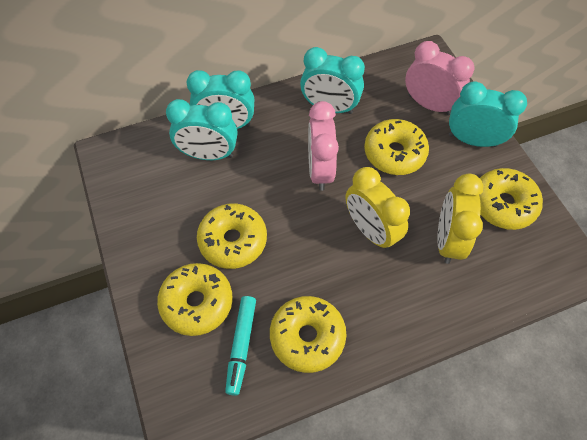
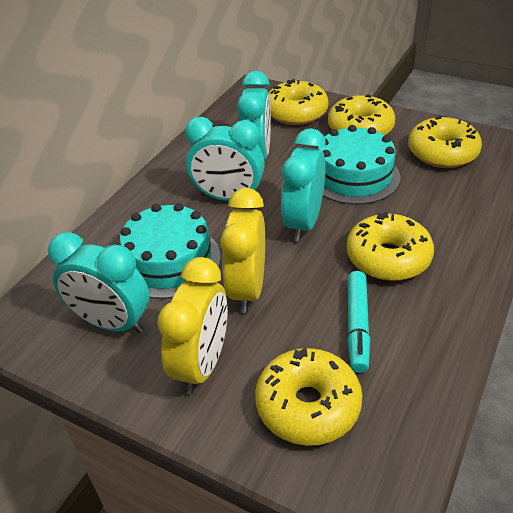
pink clock: [308,101,339,191] [405,41,474,115] = 2 -> none = 0
turquoise cake: none = 0 -> [119,203,221,299] [318,125,400,205] = 2

